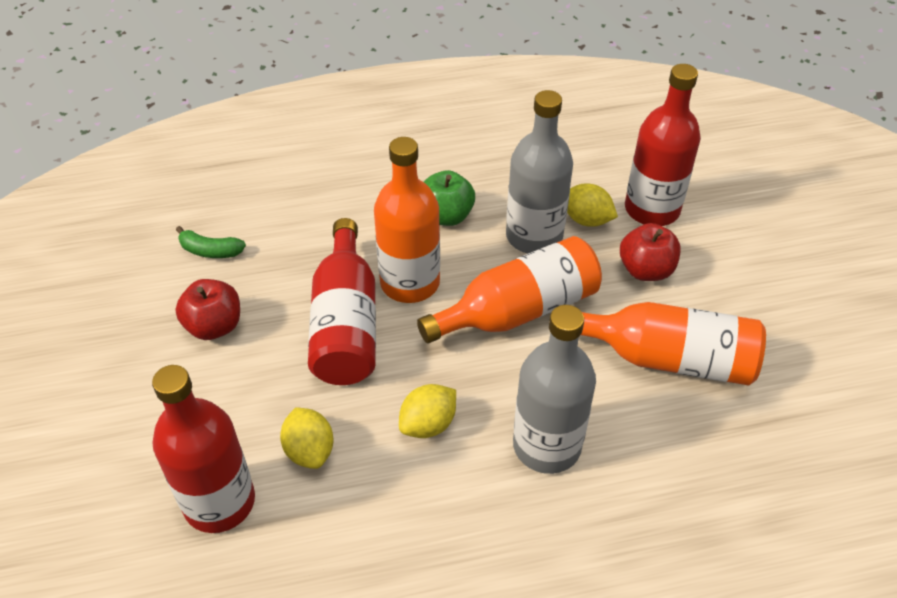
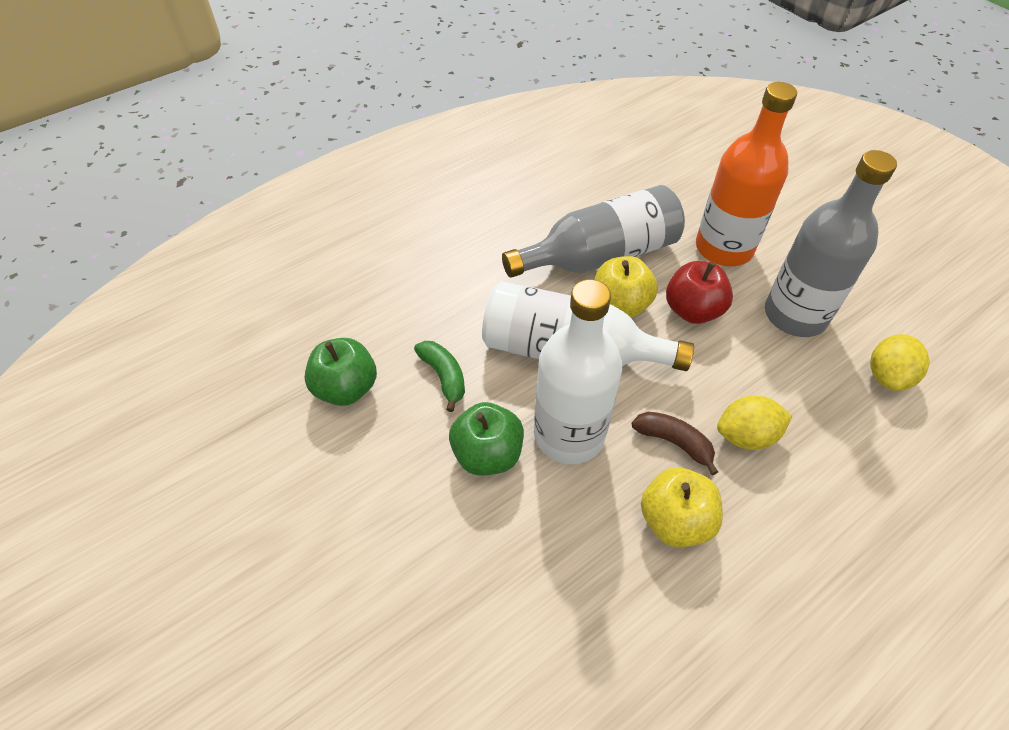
brown banana: none = 0 -> [632,412,718,475] = 1
green apple: [424,170,475,226] = 1 -> [305,338,377,406] [449,402,524,475] = 2
orange bottle: [374,137,440,303] [417,236,602,343] [581,302,766,386] = 3 -> [696,82,797,266] = 1
red apple: [175,279,240,340] [620,223,681,281] = 2 -> [666,261,733,324] = 1
red bottle: [152,365,255,533] [308,218,376,385] [625,64,701,226] = 3 -> none = 0
white bottle: none = 0 -> [482,281,694,371] [534,279,622,464] = 2
yellow apple: none = 0 -> [594,256,658,318] [641,467,723,547] = 2
yellow lemon: [280,407,333,469] [399,384,456,438] [567,183,618,227] = 3 -> [717,395,792,450] [870,334,930,391] = 2

